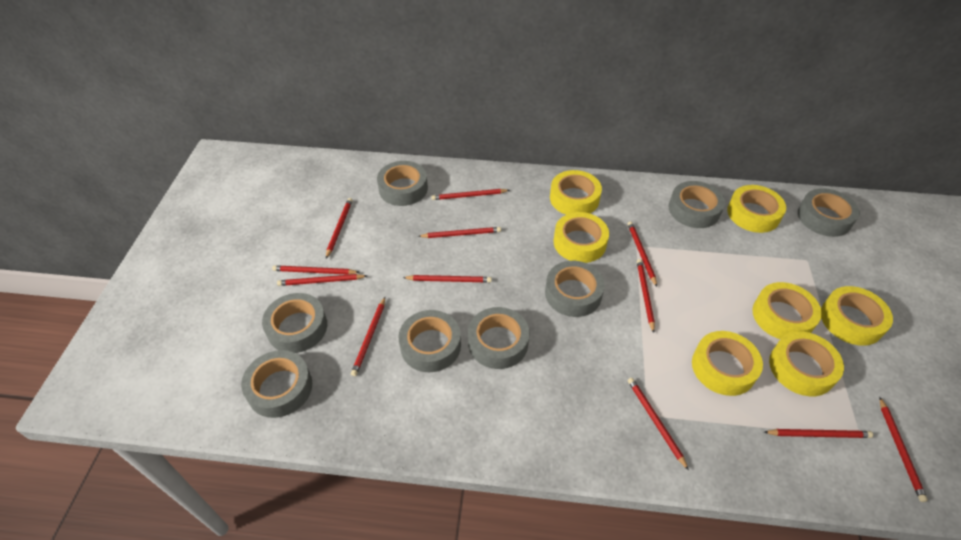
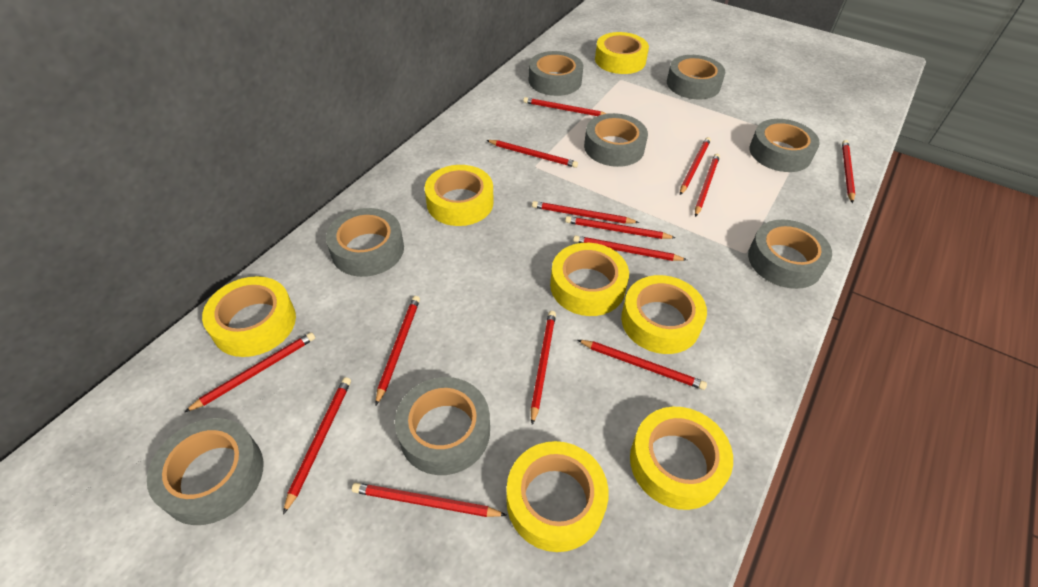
red pencil: [272,265,359,275] [277,274,367,286] [326,198,353,259] [351,297,385,376] [403,275,492,282] [418,227,501,238] [431,189,510,200] [628,221,657,287] [628,378,689,471] [637,259,655,333] [764,429,873,438] [880,397,928,502] = 12 -> [185,332,315,412] [283,377,351,514] [352,483,506,517] [375,296,420,406] [486,140,578,168] [523,97,607,116] [531,311,556,425] [532,201,639,224] [565,216,676,239] [573,236,687,261] [578,340,707,390] [680,137,711,195] [695,154,720,217] [842,140,855,203] = 14

